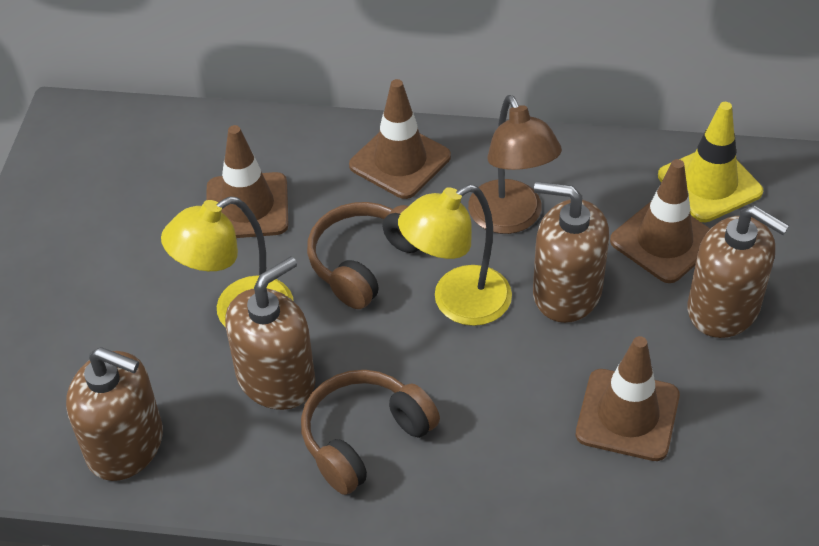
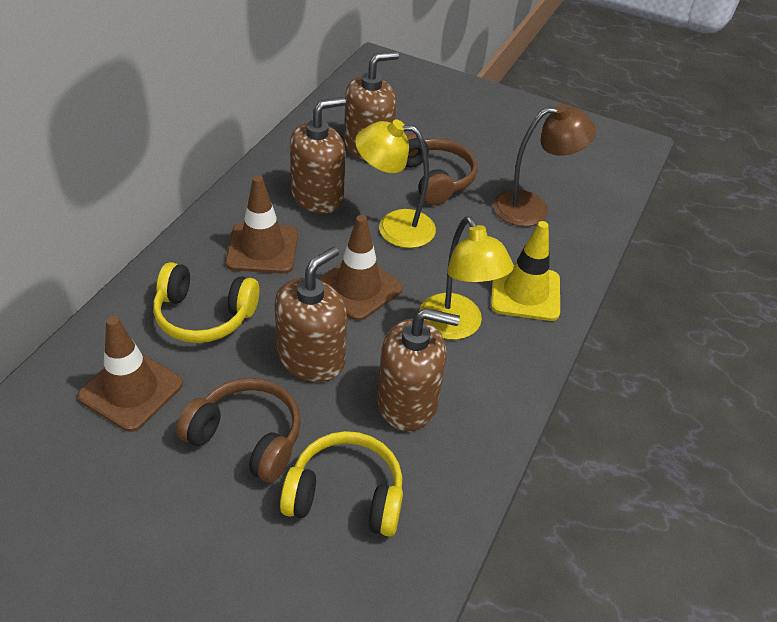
brown traffic cone: [206,125,289,238] [349,79,451,199] [576,336,680,461] [610,159,710,283] = 4 -> [78,316,183,432] [225,176,298,274] [318,215,403,321] = 3
yellow headphones: none = 0 -> [153,262,259,343] [280,431,403,537] = 2

